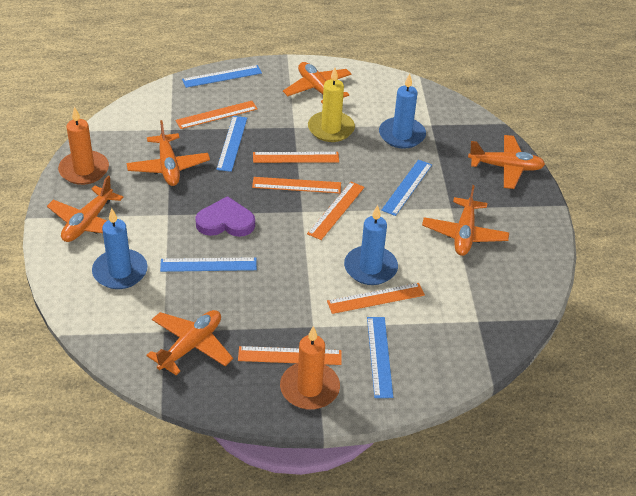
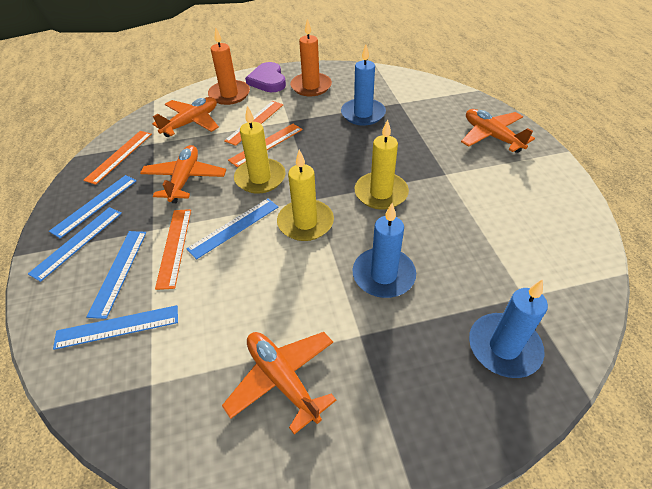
orange plane: [47,175,123,242] [126,120,210,186] [146,310,233,375] [283,62,351,104] [422,185,509,256] [468,135,545,189] = 6 -> [140,145,226,203] [152,97,219,137] [222,332,336,435] [461,109,535,153] = 4
orange ruler: [175,101,258,129] [238,346,342,365] [252,177,341,193] [253,152,339,163] [307,182,365,240] [327,283,425,314] = 6 -> [83,131,152,185] [155,209,191,290] [224,101,283,146] [228,124,302,167] = 4
yellow candle: [308,68,355,142] = 1 -> [234,106,286,194] [277,150,334,241] [354,119,409,210] = 3

